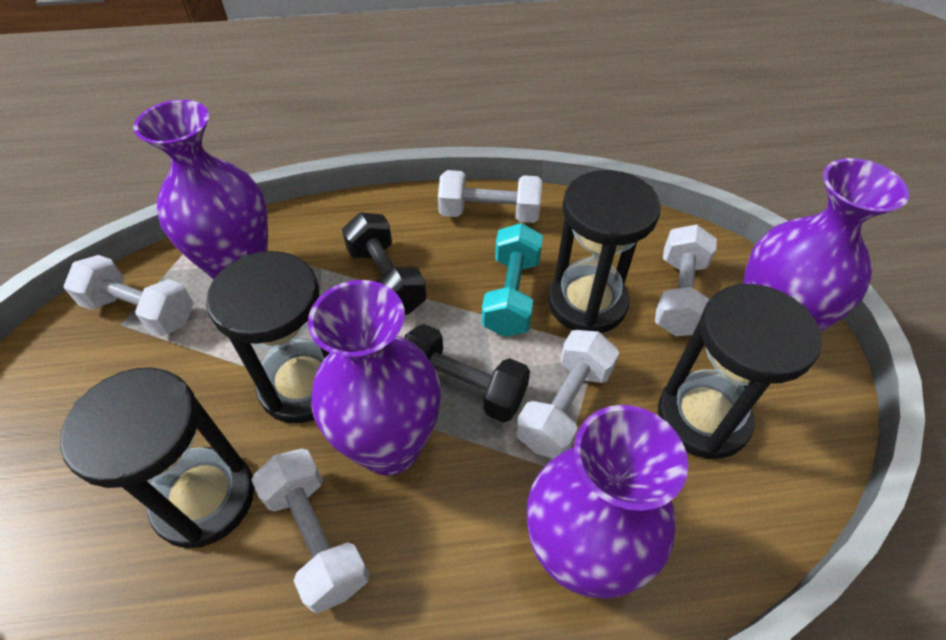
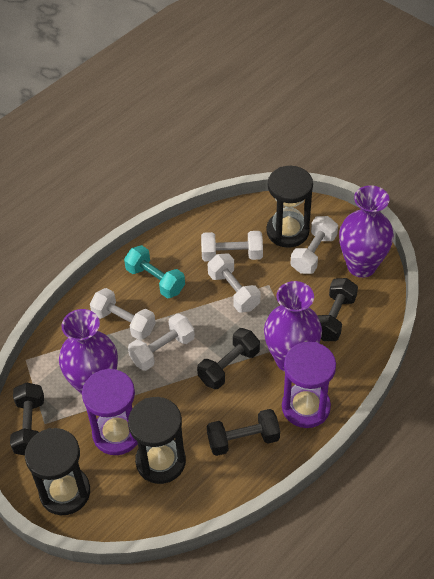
black dumbbell: [342,213,427,315] [404,324,530,423] = 2 -> [10,382,44,455] [197,328,260,389] [207,409,280,456] [318,278,358,341] = 4
black hourglass: [60,368,254,548] [206,251,329,423] [548,170,661,333] [658,284,822,459] = 4 -> [25,428,90,515] [128,397,186,484] [266,166,313,248] = 3
purple hourglass: none = 0 -> [82,368,138,455] [282,342,336,428] = 2
purple vase: [133,100,268,280] [308,280,441,476] [527,405,688,599] [743,158,909,332] = 4 -> [59,309,118,395] [264,281,322,372] [339,185,394,278] = 3

